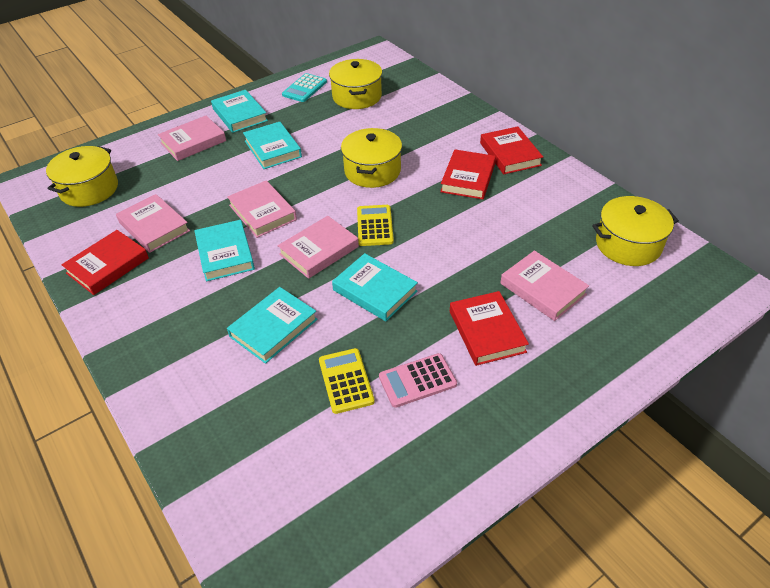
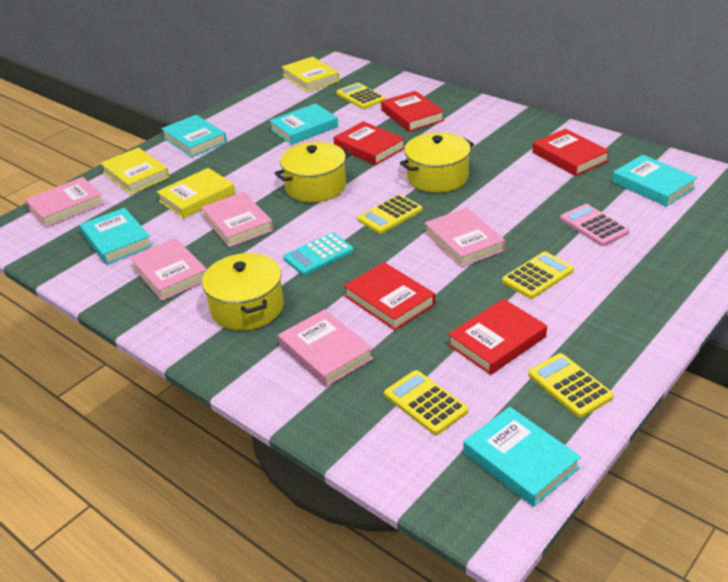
red book: [61,230,149,295] [440,149,496,199] [450,291,529,366] [480,126,543,174] = 4 -> [333,121,405,165] [344,262,435,330] [381,91,444,132] [448,299,547,375] [532,129,610,176] = 5
yellow book: none = 0 -> [100,147,170,194] [157,168,235,219] [282,57,340,92] = 3
yellow calculator: [319,348,375,414] [357,205,394,246] = 2 -> [336,83,385,109] [357,194,422,234] [384,370,468,435] [502,251,574,299] [528,353,614,418] = 5
yellow pot: [46,146,118,207] [329,59,382,109] [341,128,402,188] [592,196,679,266] = 4 -> [202,253,284,331] [275,142,351,202] [400,132,474,193] = 3

